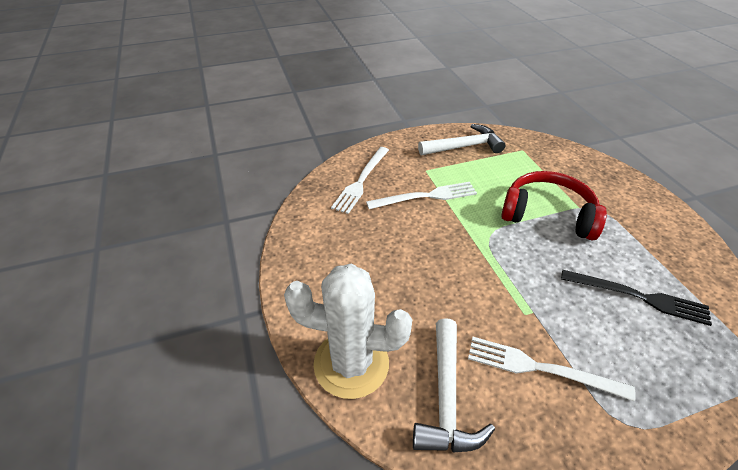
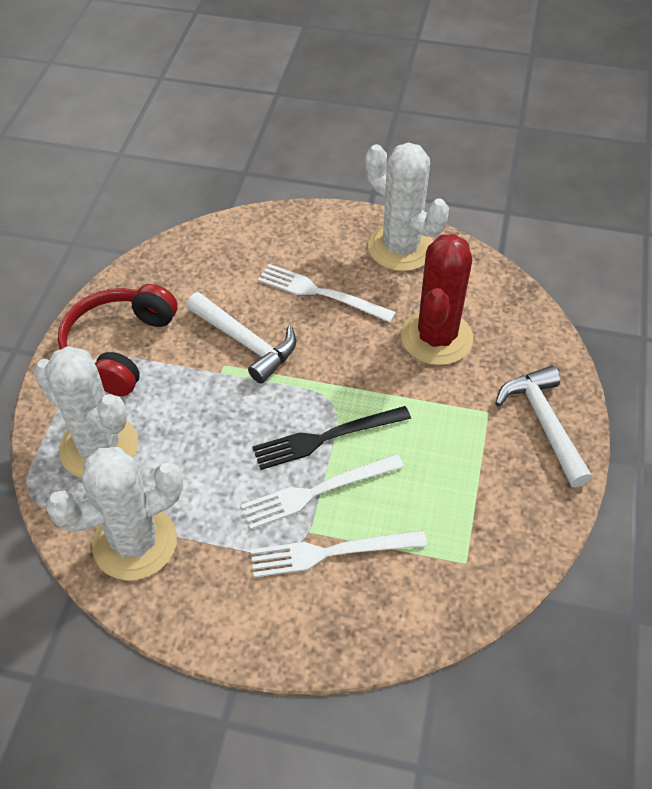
red cactus: none = 0 -> [401,234,473,365] = 1
white cactus: [284,264,412,399] = 1 -> [33,346,138,478] [45,447,183,581] [365,142,449,272] = 3

